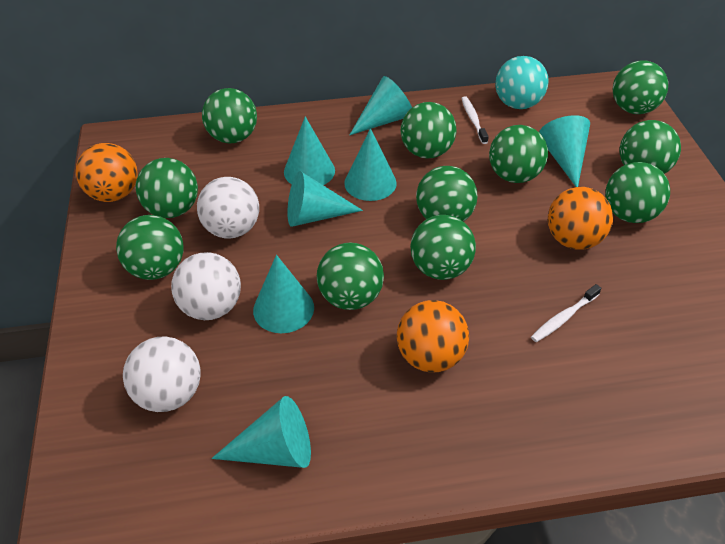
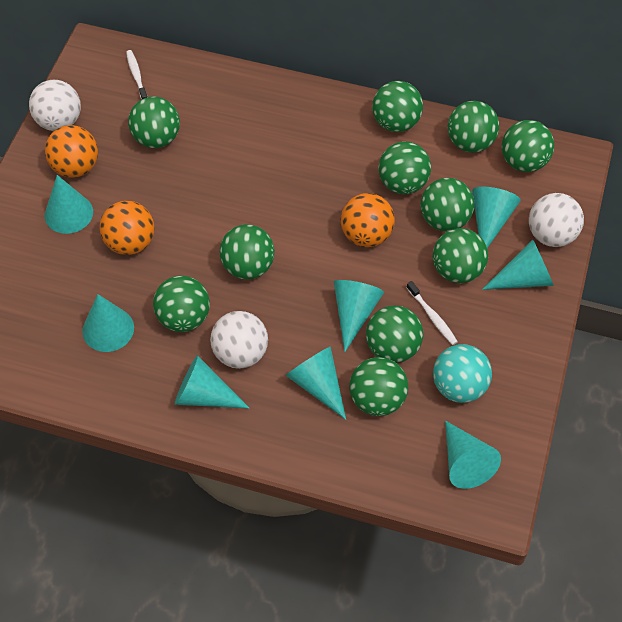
turquoise cone: [211,396,311,468] [253,255,314,333] [284,117,335,185] [287,171,363,227] [344,128,397,201] [350,76,412,135] [539,115,590,187] = 7 -> [45,175,93,234] [82,294,134,352] [175,355,249,408] [286,346,346,420] [334,280,384,352] [445,421,501,489] [472,187,521,248] [482,240,554,290] = 8

